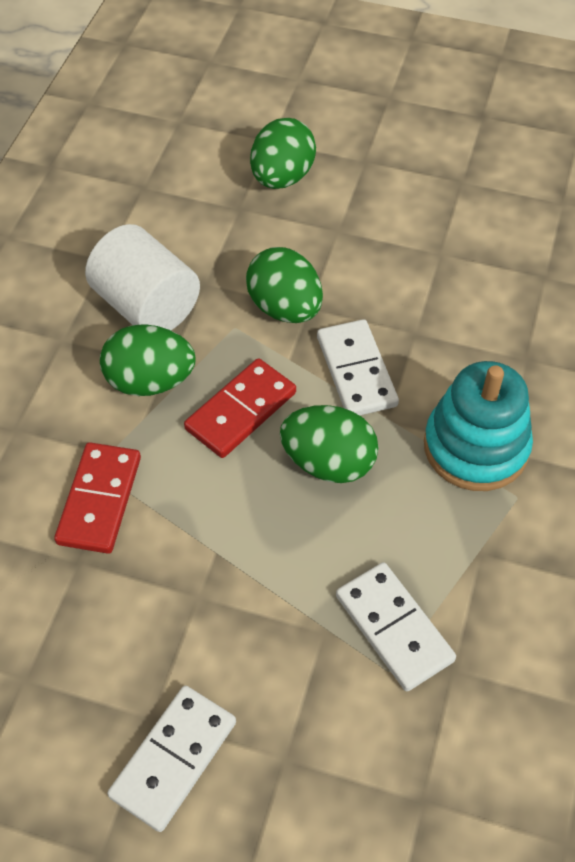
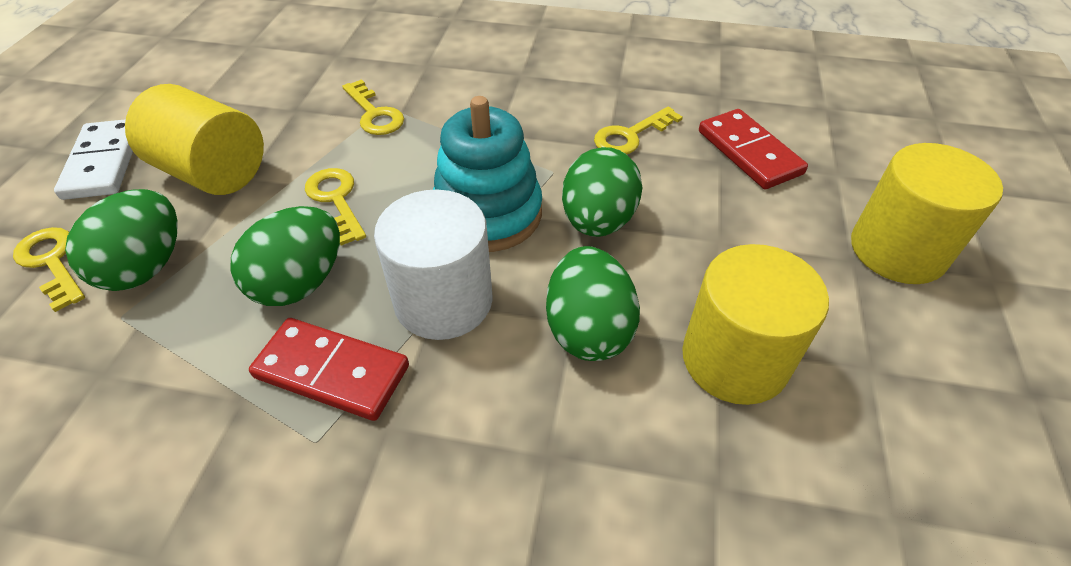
white domino: [107,685,236,832] [317,319,399,416] [336,562,456,691] = 3 -> [54,119,133,200] = 1
yellow cylinder: none = 0 -> [125,84,264,195] [682,244,829,405] [851,143,1003,284] = 3
yellow key: none = 0 -> [13,227,85,312] [305,168,366,246] [342,79,404,135] [594,107,683,154] = 4

